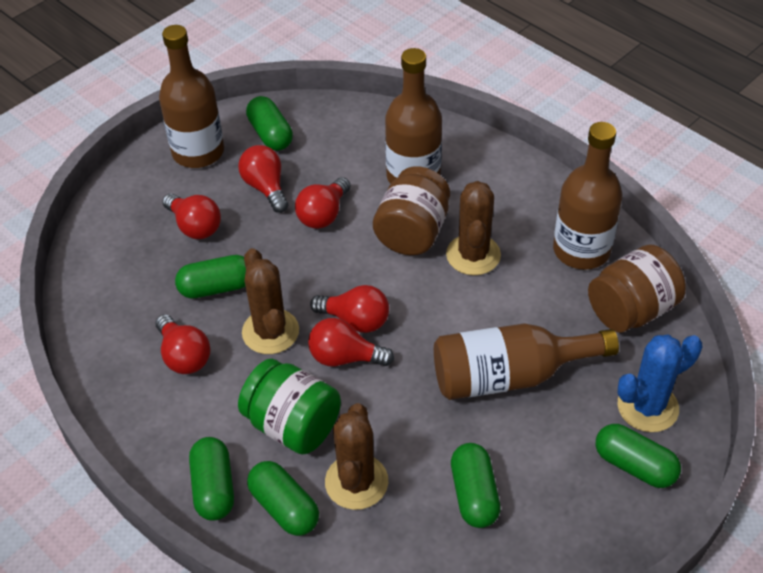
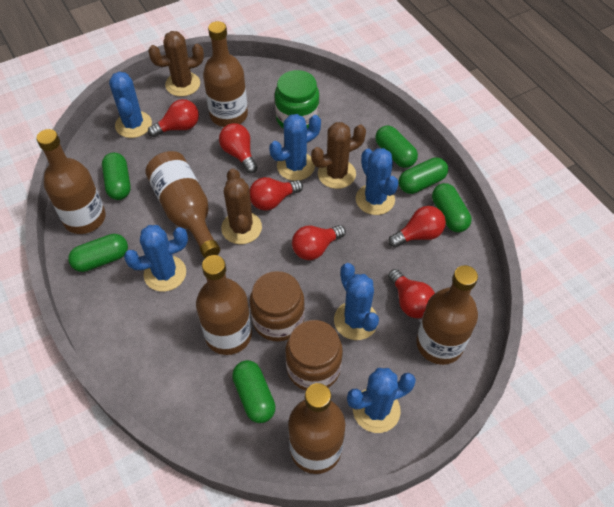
blue cactus: [617,335,702,432] = 1 -> [109,72,152,138] [124,225,188,292] [269,114,321,181] [334,263,379,340] [347,368,416,433] [356,148,399,215] = 6
brown bottle: [159,25,224,168] [385,48,442,184] [434,324,619,400] [553,122,623,270] = 4 -> [36,129,106,234] [145,151,220,258] [196,255,252,355] [203,21,248,127] [288,383,345,474] [416,265,478,365] = 6

